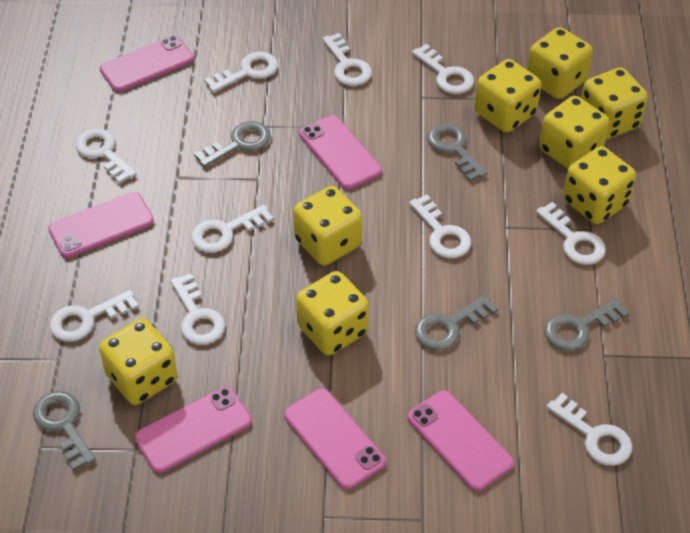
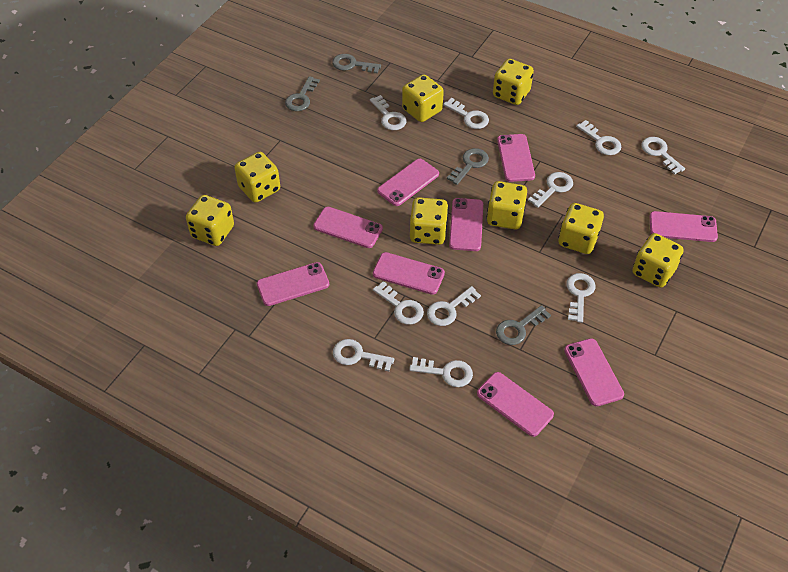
grey key: [33,391,96,470] [194,121,271,168] [415,294,498,350] [427,123,487,181] [544,298,629,351] = 5 -> [285,76,320,111] [332,54,381,74] [447,148,489,185] [496,305,551,345] = 4
pink phone: [48,192,154,258] [100,36,194,92] [135,387,252,473] [284,388,386,490] [299,115,382,189] [408,390,514,491] = 6 -> [257,262,329,306] [313,207,383,248] [373,252,445,295] [377,159,439,206] [449,198,483,251] [477,372,554,437] [497,134,535,182] [564,338,624,407] [649,211,718,242] = 9

